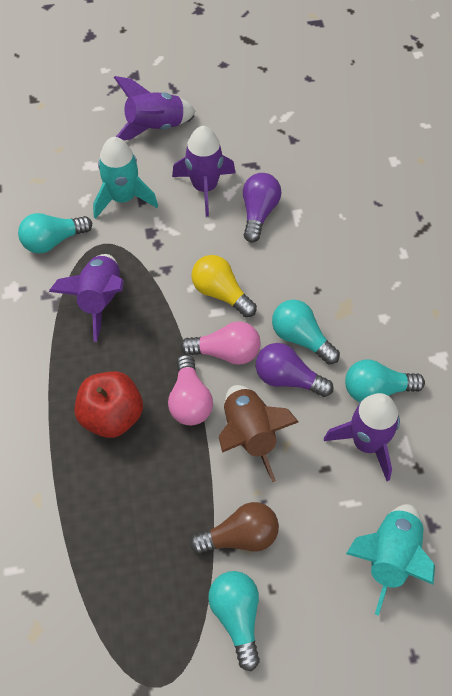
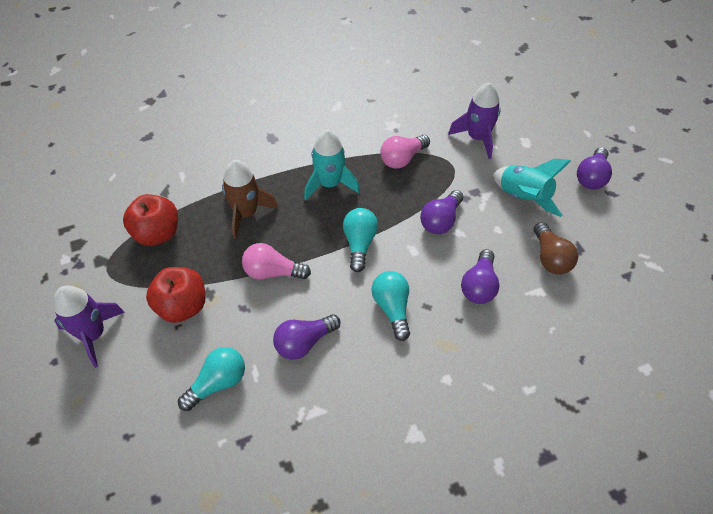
purple light bulb: [243,173,282,242] [256,343,334,397] = 2 -> [273,314,341,360] [420,190,463,234] [461,249,500,304] [577,147,612,190] = 4
purple rocket: [49,254,124,342] [114,76,196,140] [172,126,236,217] [324,393,400,481] = 4 -> [53,285,125,368] [448,82,500,159] = 2
red apple: [75,371,143,438] = 1 -> [123,194,178,246] [146,267,206,323] = 2
turquoise light bulb: [18,213,92,254] [208,571,260,671] [272,300,340,364] [345,359,425,402] = 4 -> [178,347,245,411] [343,208,378,272] [371,271,410,341] = 3
yellow light bulb: [191,255,257,317] = 1 -> none = 0

